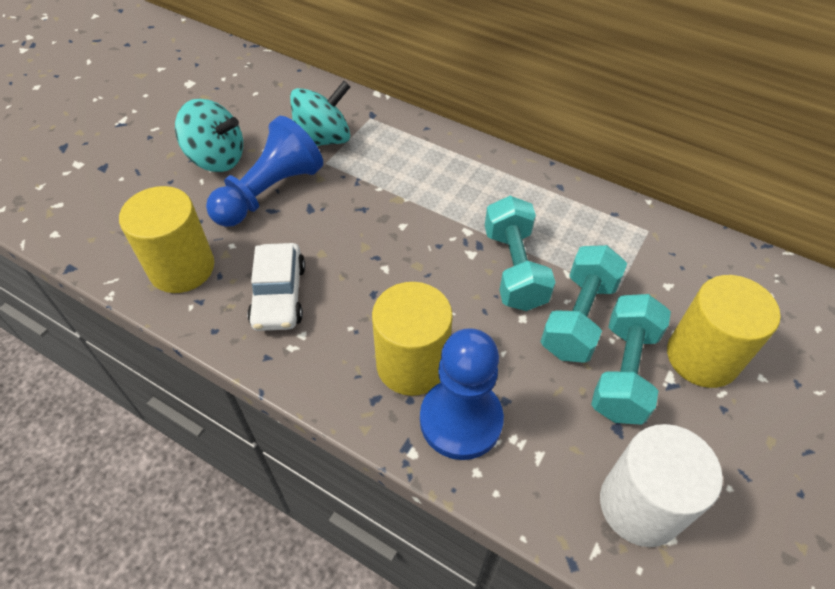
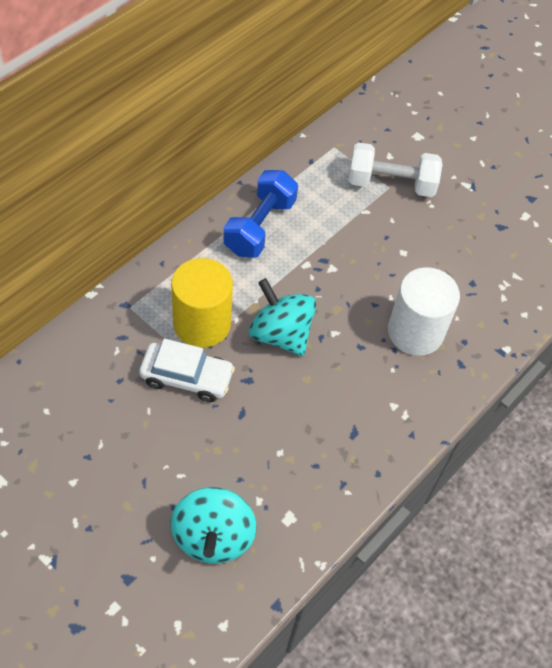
blue dumbbell: none = 0 -> [223,170,298,258] = 1
blue pawn: [206,116,323,227] [420,328,504,460] = 2 -> none = 0
turquoise dumbbell: [485,196,556,311] [540,245,627,363] [591,294,671,425] = 3 -> none = 0
white dumbbell: none = 0 -> [349,143,442,197] = 1
yellow cylinder: [119,186,214,293] [372,282,453,396] [667,275,781,388] = 3 -> [171,258,233,348] = 1

